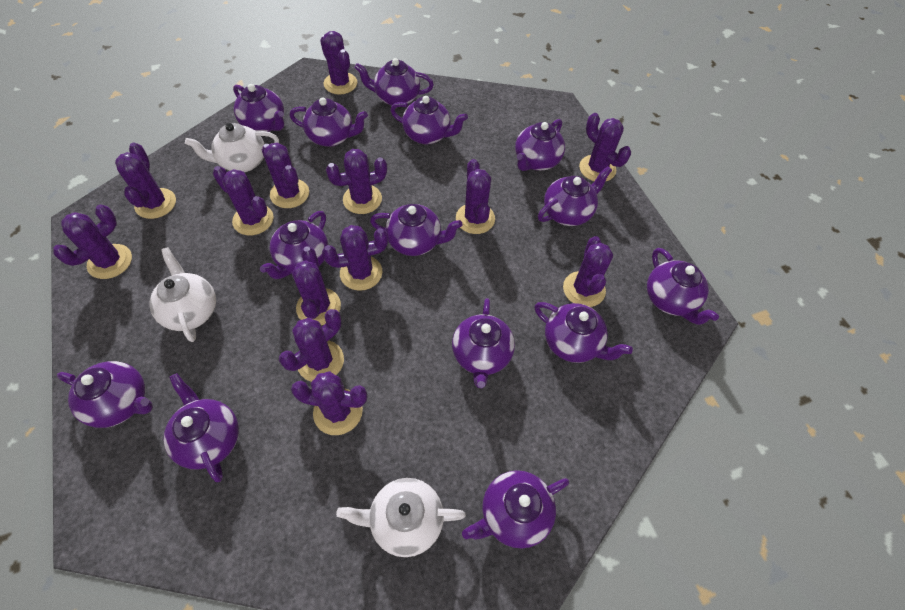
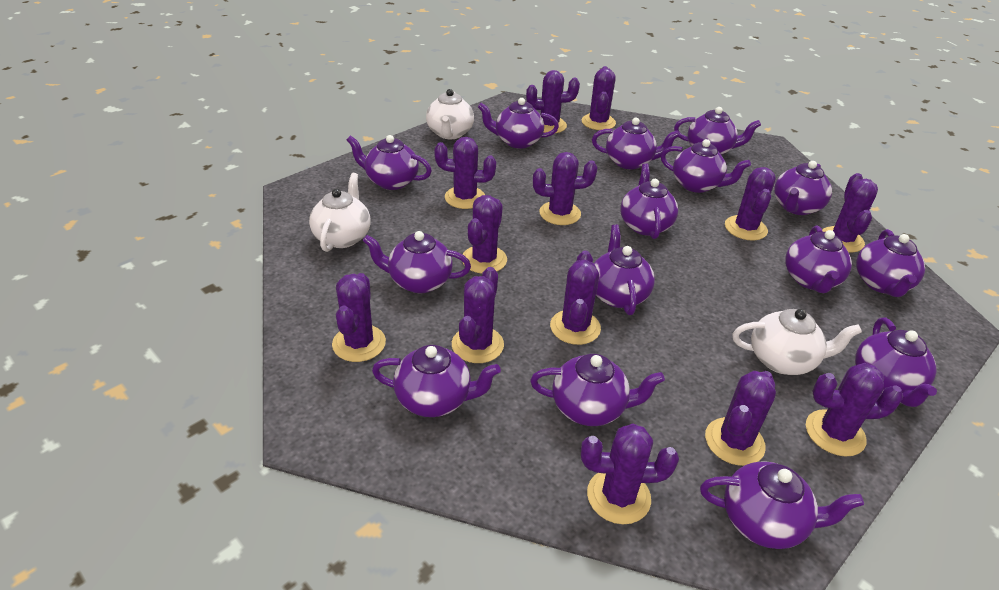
purple teapot: [57,361,153,428] [163,373,239,482] [233,84,284,132] [260,211,328,279] [290,98,368,147] [354,58,434,106] [370,204,463,256] [390,96,468,145] [452,298,515,388] [462,470,569,549] [515,119,565,171] [534,302,633,363] [538,166,612,226] [647,248,719,325] = 14 -> [347,135,432,190] [363,231,471,293] [372,345,501,417] [478,98,559,149] [530,354,665,426] [592,118,680,169] [594,225,655,315] [620,163,678,239] [661,139,751,193] [674,107,761,155] [700,461,864,549] [774,161,832,215] [785,225,852,293] [855,317,937,407] [856,229,925,297] = 15

